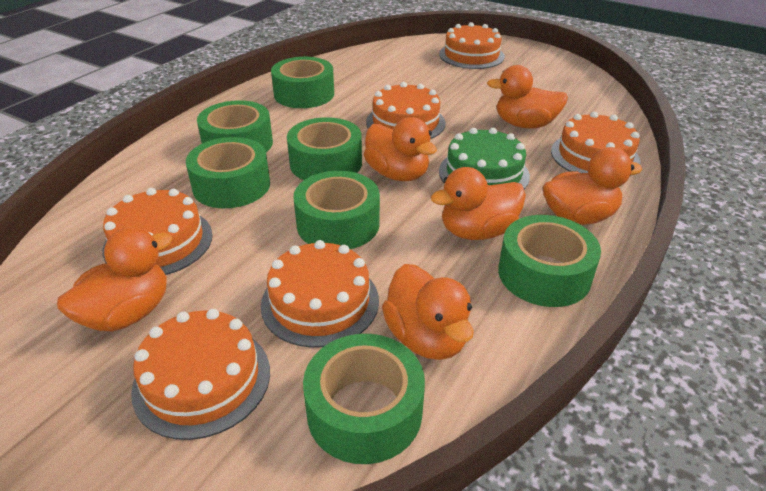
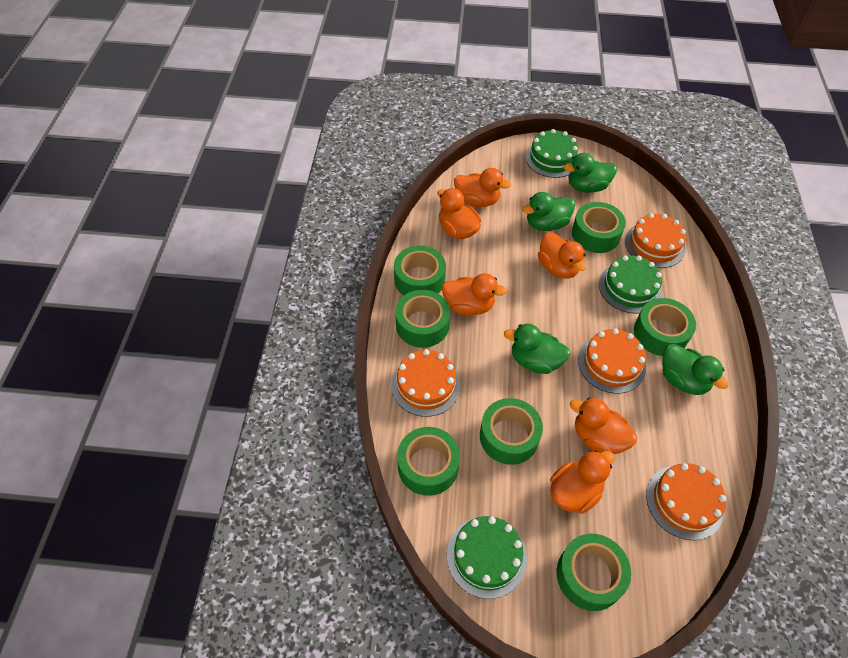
green cake: [439,128,530,189] = 1 -> [447,516,527,599] [525,129,578,178] [599,255,662,314] = 3
green duck: none = 0 -> [504,324,570,374] [522,192,575,231] [563,153,617,193] [662,344,728,395] = 4
orange cake: [102,188,213,275] [131,309,270,440] [261,240,379,348] [366,82,446,139] [439,22,505,69] [551,112,641,176] = 6 -> [391,349,461,417] [578,328,646,394] [625,213,686,268] [646,463,726,540] = 4

